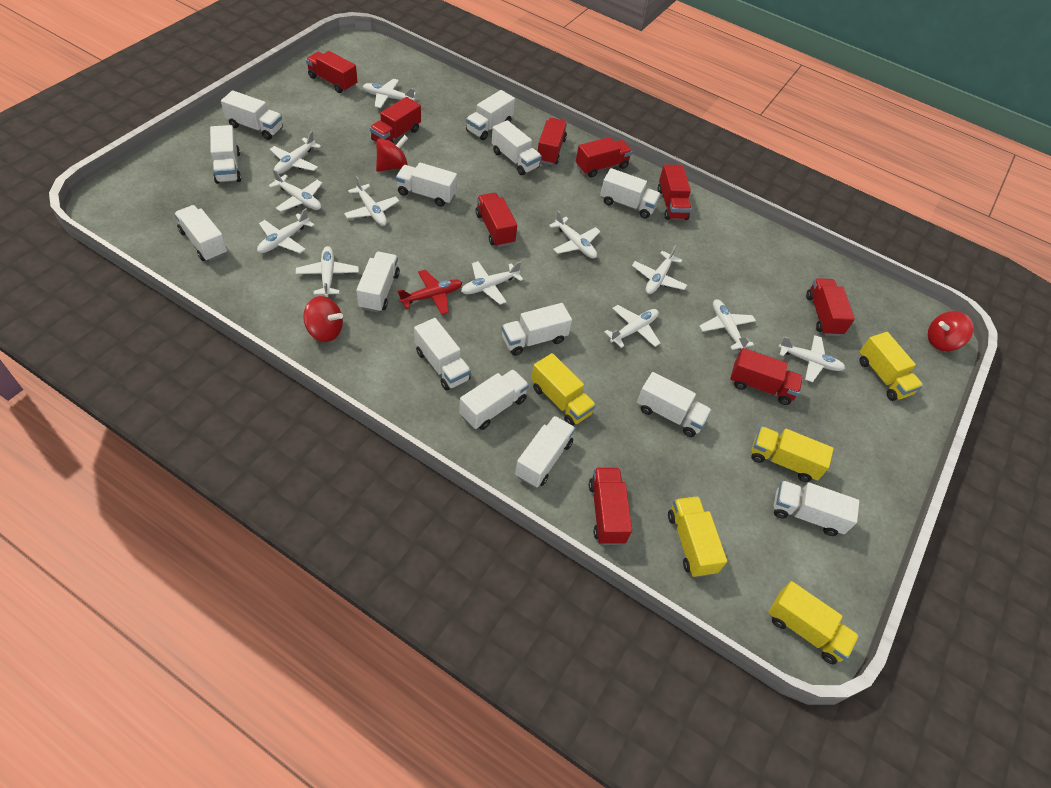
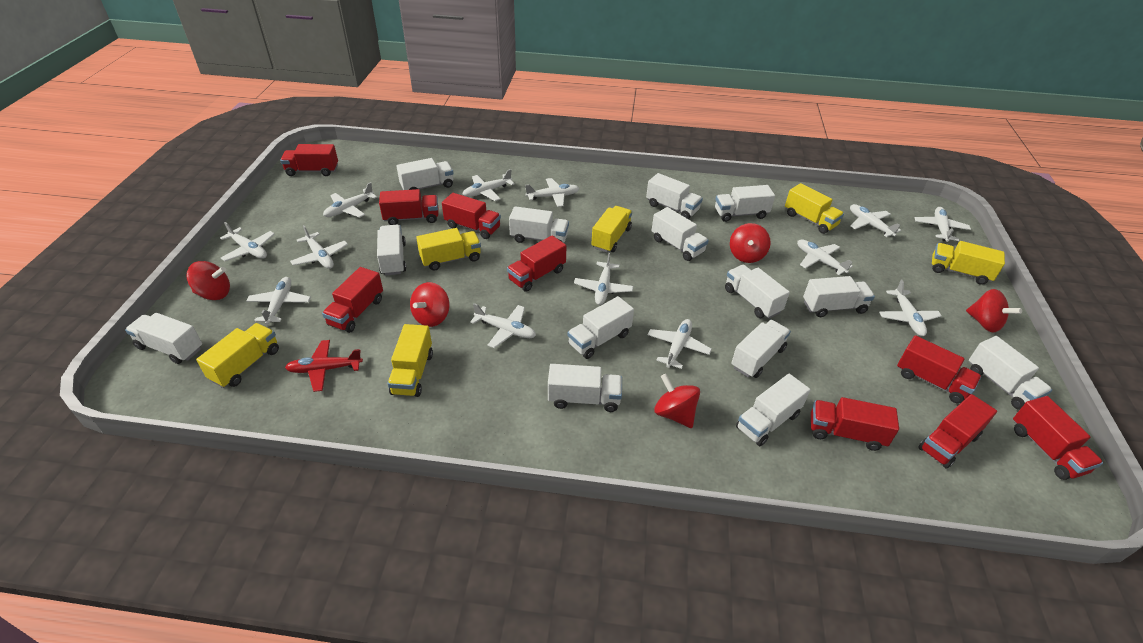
red spinning top: [303,296,343,342] [376,135,408,172] [928,311,973,351] = 3 -> [186,261,230,300] [410,282,450,327] [654,374,700,428] [730,223,771,263] [966,289,1022,333] = 5
white plane: [257,208,315,253] [268,169,322,212] [270,131,321,174] [296,246,359,297] [344,176,399,226] [363,79,416,108] [461,261,523,305] [549,211,600,258] [604,305,660,348] [632,245,687,294] [699,299,756,350] [778,335,845,382] = 12 -> [220,222,275,261] [246,277,311,325] [290,225,348,269] [323,182,377,218] [462,169,515,201] [470,303,536,348] [525,178,580,207] [574,252,633,305] [648,319,712,369] [797,239,853,275] [850,204,901,237] [879,280,942,336] [915,207,971,242] = 13
yellow truck: [531,353,596,426] [668,496,727,577] [751,426,834,482] [768,581,859,665] [859,332,923,401] = 5 -> [196,323,279,388] [387,324,433,397] [416,228,481,271] [591,206,632,253] [785,183,844,234] [932,241,1005,285] = 6

